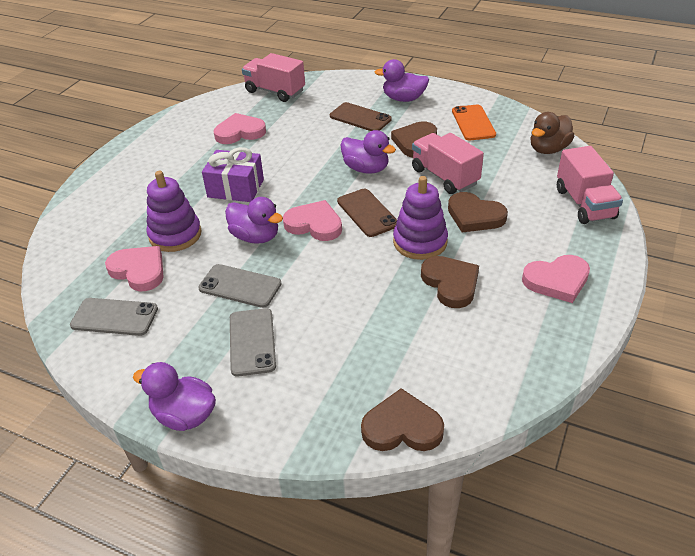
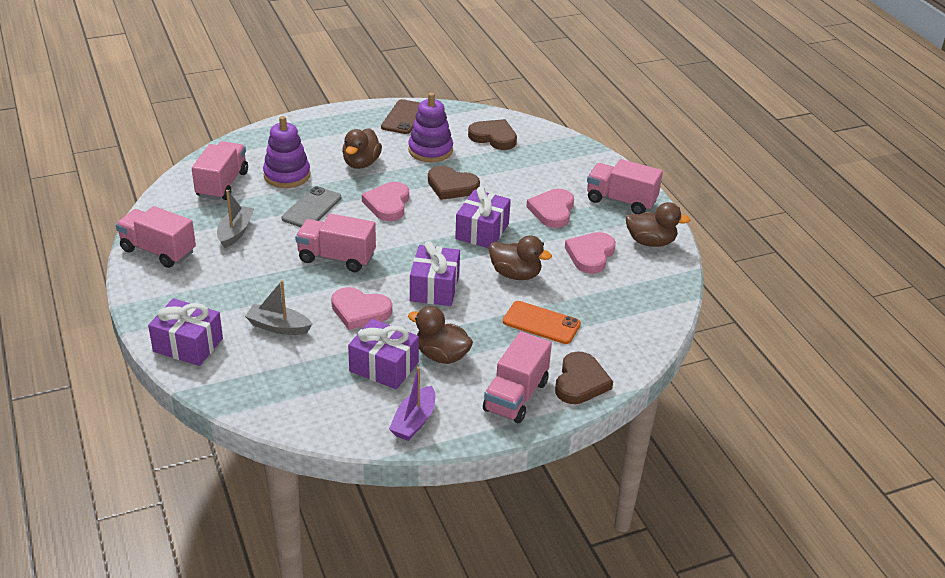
brown duck: [531,112,574,154] = 1 -> [342,128,382,169] [408,306,473,364] [489,235,552,280] [625,202,690,247] = 4
brown heart: [361,388,444,451] [391,121,437,158] [421,256,479,308] [448,192,508,232] = 4 -> [428,166,480,200] [468,119,517,150] [555,351,613,404] = 3
brown phone: [330,102,392,131] [337,189,397,237] = 2 -> [381,99,420,134] = 1
grey boat: none = 0 -> [217,190,254,248] [245,280,312,335] = 2
grey phone: [70,298,158,336] [198,264,281,308] [230,308,276,377] = 3 -> [282,186,341,227] = 1
pink truck: [242,53,305,102] [412,133,484,194] [557,146,623,224] = 3 -> [116,206,196,268] [192,141,248,200] [295,214,376,272] [483,331,552,423] [587,159,663,214] = 5
purple boat: none = 0 -> [389,367,435,441] = 1
purple duck: [133,362,216,431] [225,197,283,244] [340,130,396,174] [375,59,429,102] = 4 -> none = 0
purple gift: [202,147,264,202] = 1 -> [148,298,223,366] [348,319,419,389] [410,241,460,306] [455,186,511,248] = 4

